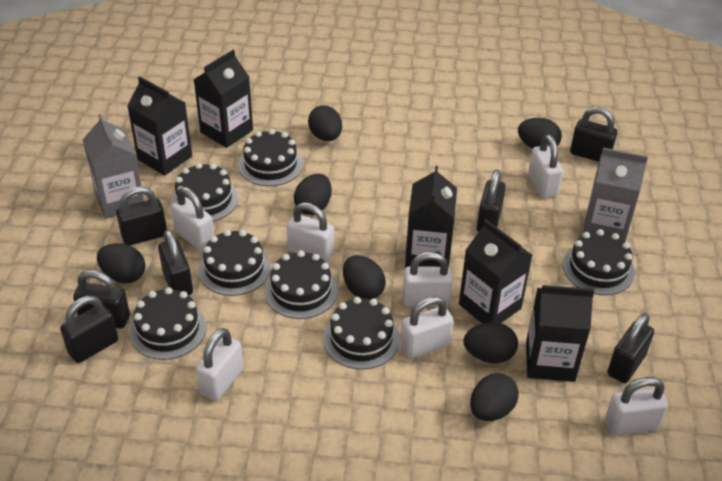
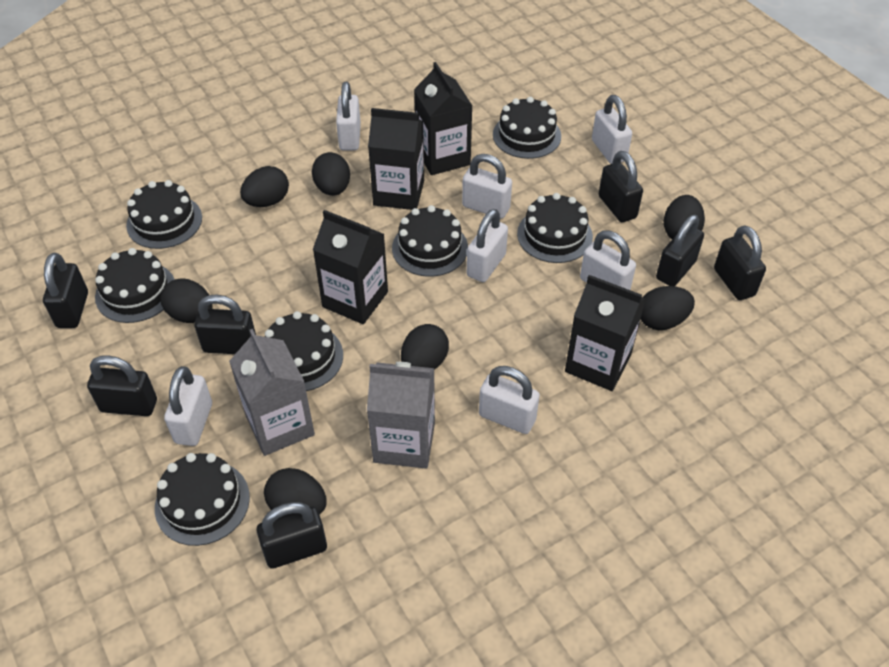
black carton: [127,76,192,176] [193,50,253,148] [405,166,457,267] [459,219,532,324] [526,285,594,382] = 5 -> [313,210,388,324] [368,108,424,210] [414,62,472,175] [565,275,646,391] = 4

